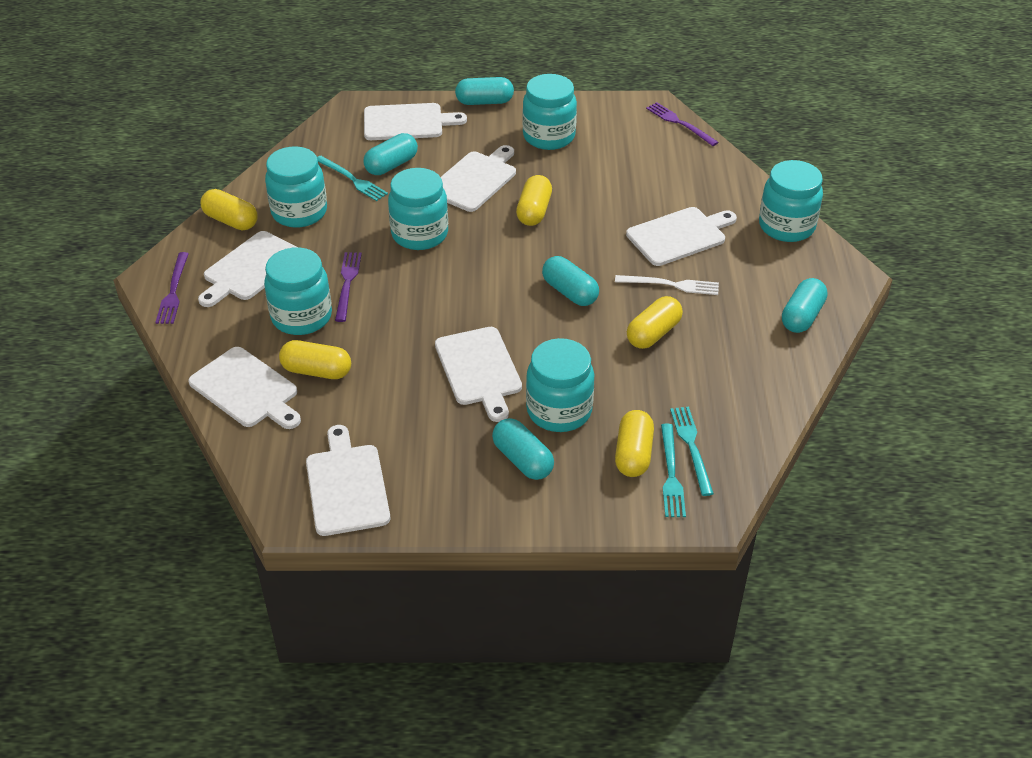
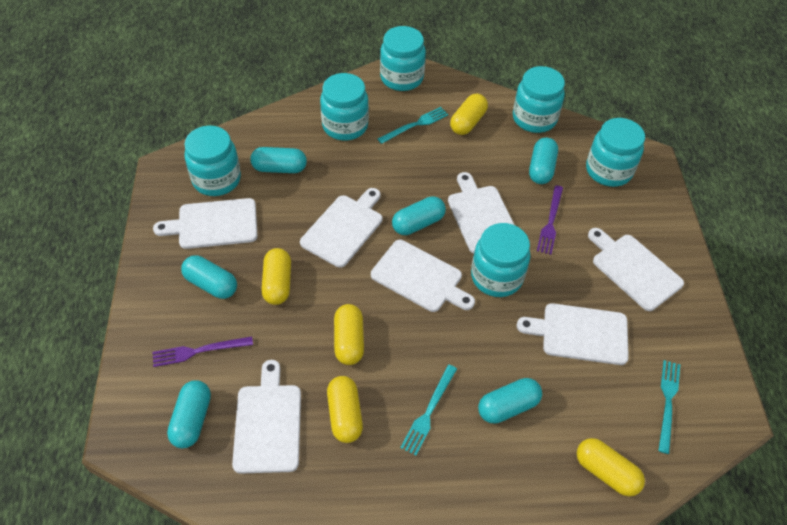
purple fork: [155,252,189,324] [335,252,362,322] [646,102,719,146] = 3 -> [152,336,253,367] [537,185,563,255] = 2
turquoise capsule: [363,133,418,175] [455,77,514,105] [492,418,554,480] [542,256,599,306] [782,278,828,333] = 5 -> [167,380,211,448] [181,255,237,299] [250,147,307,173] [392,196,446,235] [478,378,542,424] [529,137,558,184] = 6
white fork: [615,275,719,295] = 1 -> none = 0

